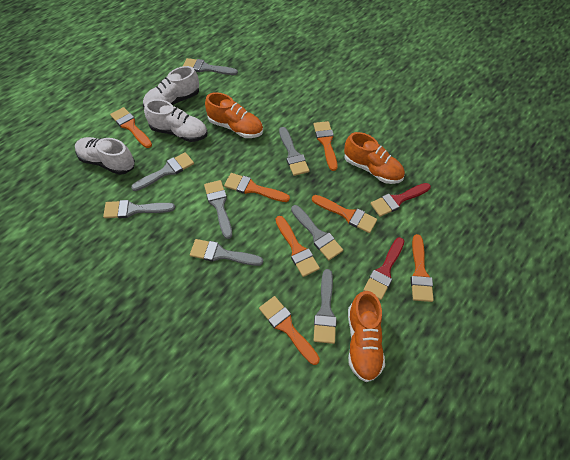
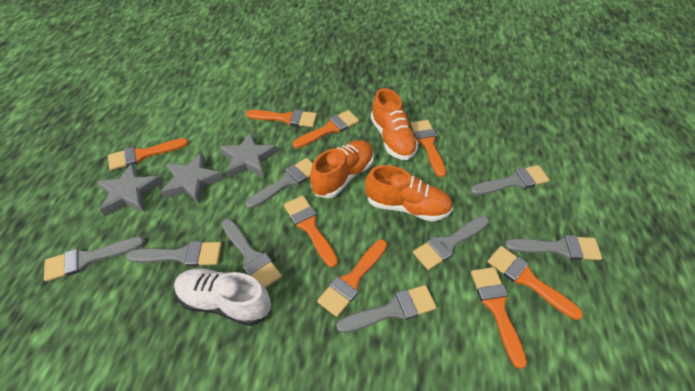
grey star: none = 0 -> [97,163,162,216] [160,153,224,204] [220,132,277,178] = 3
orange brush: [110,107,152,148] [224,173,290,202] [259,296,320,365] [276,216,320,277] [312,195,377,233] [313,121,338,171] [410,234,434,302] = 7 -> [108,138,189,170] [246,110,317,127] [284,196,338,267] [292,110,359,148] [317,239,387,317] [410,120,446,177] [471,267,527,369] [487,246,583,320] = 8
red brush: [363,237,404,300] [370,183,431,217] = 2 -> none = 0
white shoe: [75,137,135,175] [143,66,199,107] [144,99,208,142] = 3 -> [174,268,271,326] = 1

